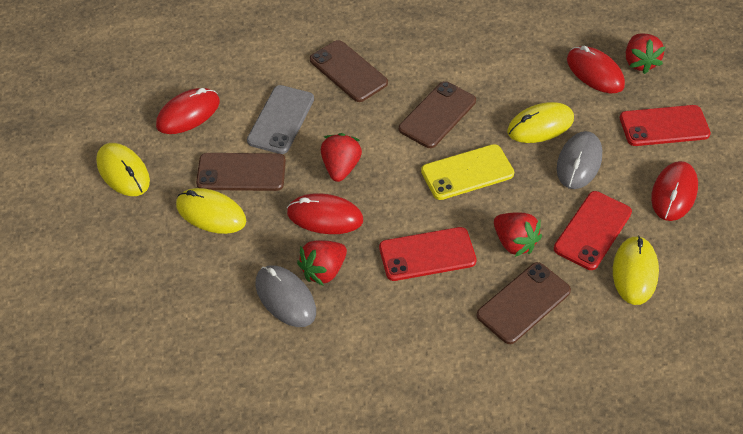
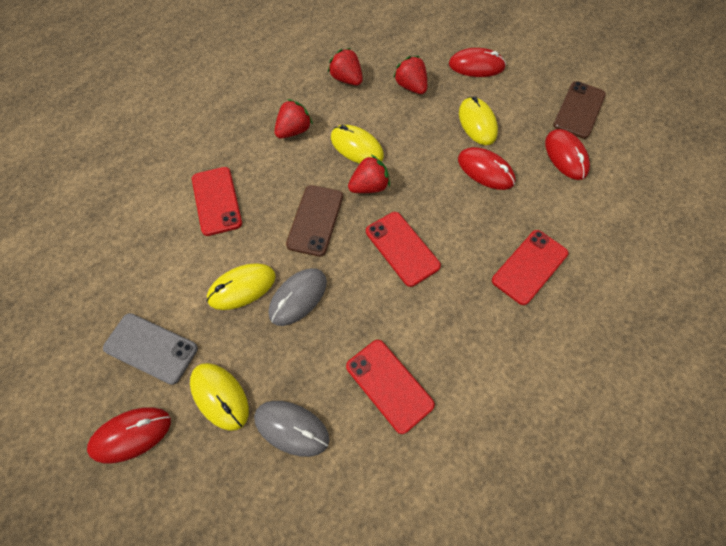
brown phone: [196,153,286,191] [310,40,388,102] [399,81,476,148] [476,262,571,344] = 4 -> [286,185,343,257] [553,81,606,139] = 2
red phone: [379,227,477,281] [554,191,632,270] [620,105,711,146] = 3 -> [192,167,242,236] [346,340,435,434] [366,212,441,287] [492,230,568,305] = 4
yellow phone: [421,144,514,200] = 1 -> none = 0

